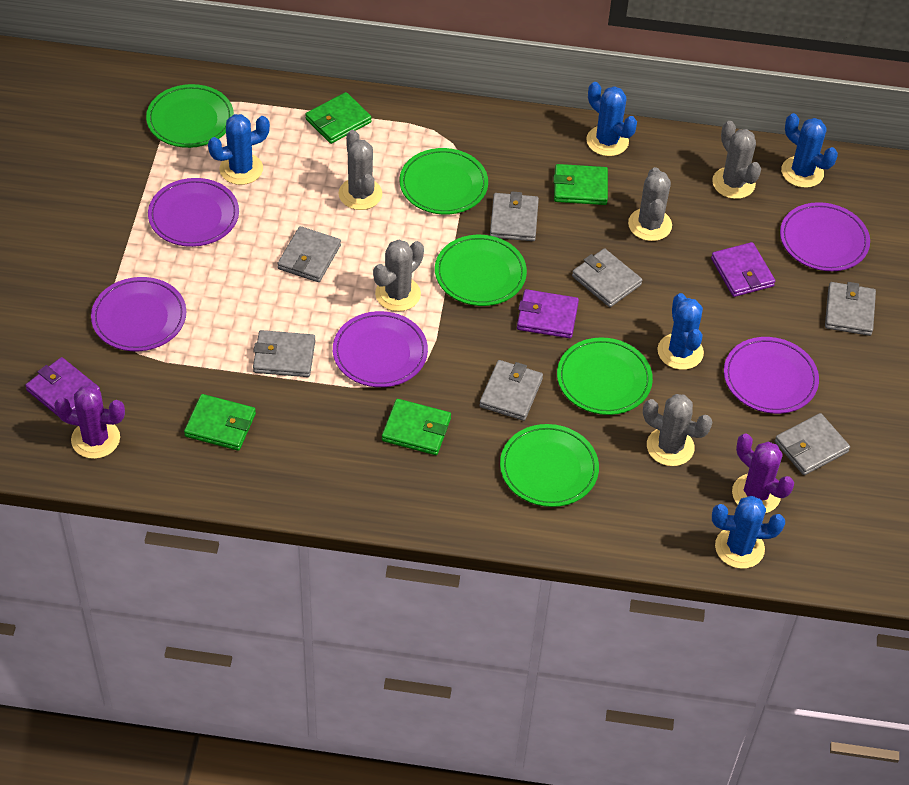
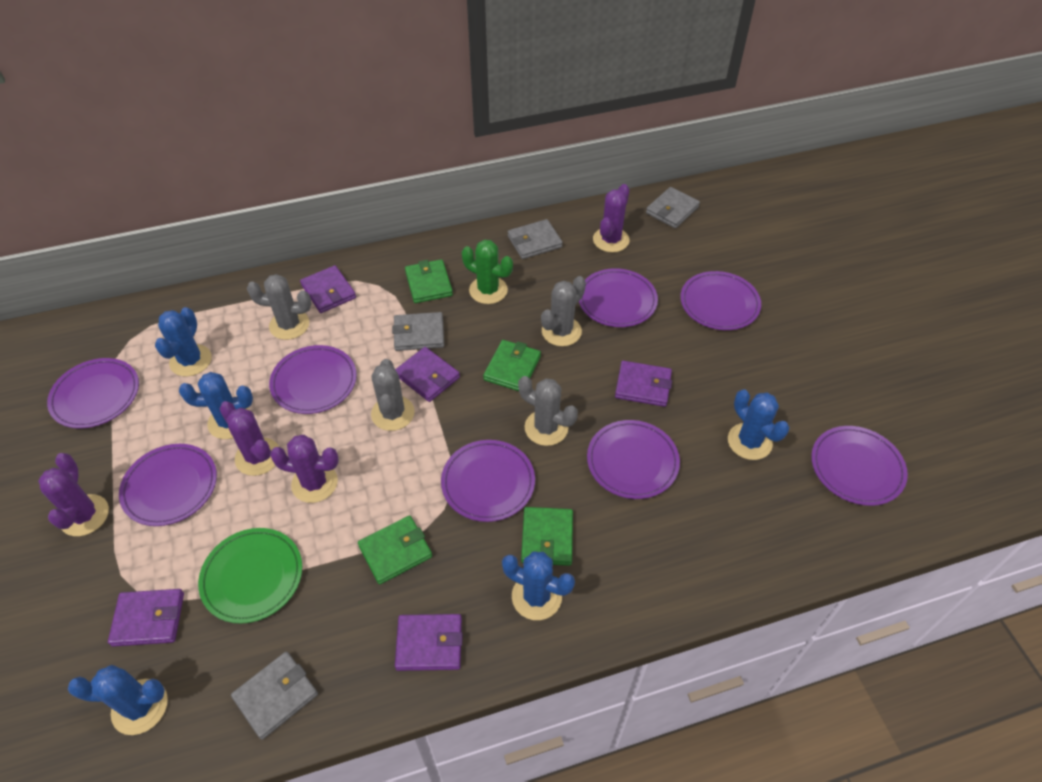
green cactus: none = 0 -> [462,240,513,304] = 1
green plate: [146,84,234,148] [399,148,488,215] [435,235,527,306] [500,424,599,507] [557,337,653,415] = 5 -> [198,528,302,624] = 1
grey cactus: [338,130,382,210] [373,240,424,311] [628,167,672,241] [643,394,713,466] [712,121,761,199] = 5 -> [247,274,312,340] [371,359,415,431] [518,376,578,446] [541,276,586,346] = 4
grey wallet: [253,330,315,377] [277,226,341,282] [479,360,543,421] [490,191,539,241] [572,248,642,307] [775,413,850,475] [825,282,876,336] = 7 -> [231,651,318,740] [392,312,444,351] [508,219,563,259] [646,187,700,228] = 4
purple cactus: [54,385,125,459] [732,433,794,513] = 2 -> [38,453,109,536] [219,401,279,476] [270,435,339,503] [593,184,630,252] = 4
purple plate: [91,277,186,351] [148,178,239,247] [333,311,428,387] [724,337,819,414] [780,202,870,271] = 5 -> [47,358,139,429] [119,444,217,526] [269,345,357,414] [441,440,535,522] [579,268,658,327] [587,420,680,499] [680,271,761,330] [811,426,908,506] = 8
purple wallet: [25,357,101,416] [517,289,579,338] [711,242,775,297] = 3 -> [108,589,184,647] [300,265,356,313] [395,347,460,402] [395,614,463,671] [615,361,672,407] = 5

